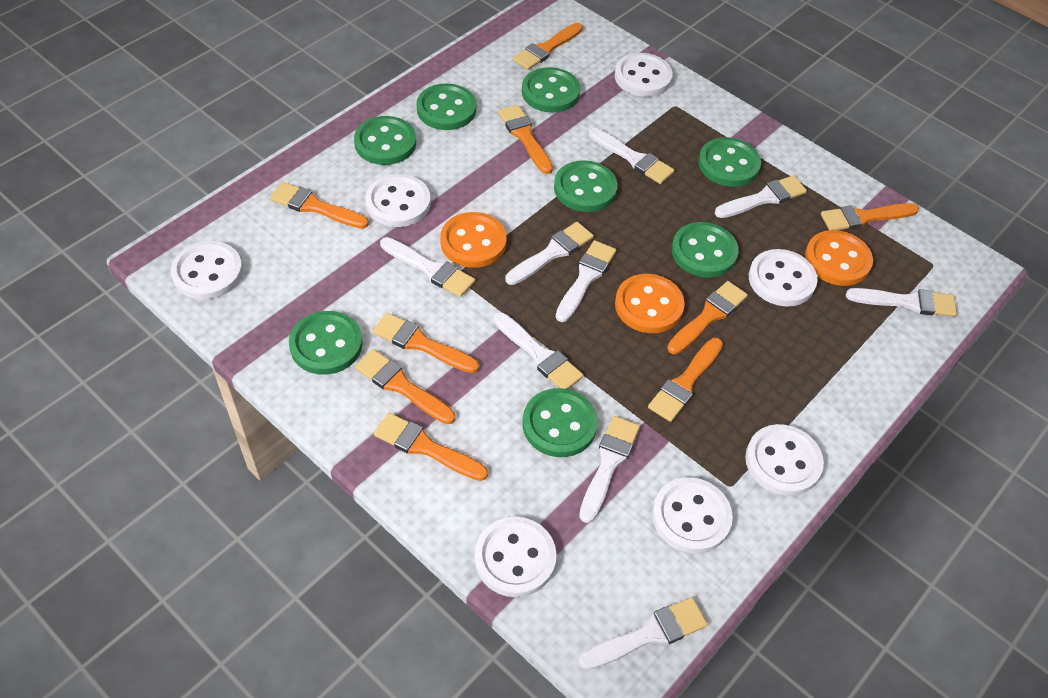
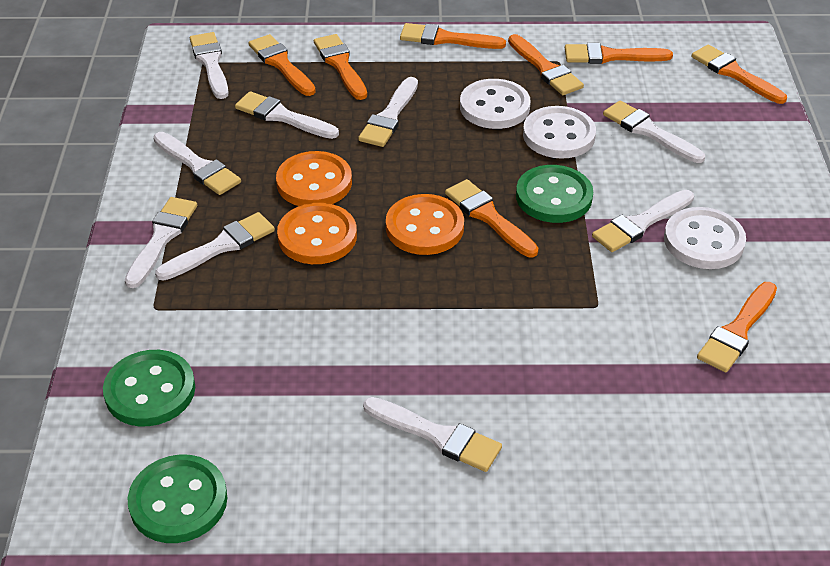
green button: [289,311,363,375] [354,116,416,165] [416,83,476,130] [522,67,580,113] [522,388,598,457] [554,160,618,212] [672,222,739,278] [698,137,761,187] = 8 -> [103,350,195,426] [128,455,227,543] [516,165,593,223] = 3
orange brush: [270,182,369,229] [355,349,455,424] [373,313,479,373] [374,413,488,481] [498,105,553,174] [513,23,583,70] [648,338,723,422] [667,281,748,354] [821,203,919,230] = 9 -> [249,34,316,96] [314,34,367,100] [400,23,506,49] [445,179,539,257] [508,34,584,95] [565,43,673,64] [692,44,787,104] [697,282,777,373] = 8
white button: [171,241,243,300] [365,174,431,227] [474,517,557,597] [615,53,673,97] [652,477,733,554] [745,424,824,496] [749,249,818,306] = 7 -> [460,79,531,129] [523,106,596,159] [664,207,746,269] = 3

